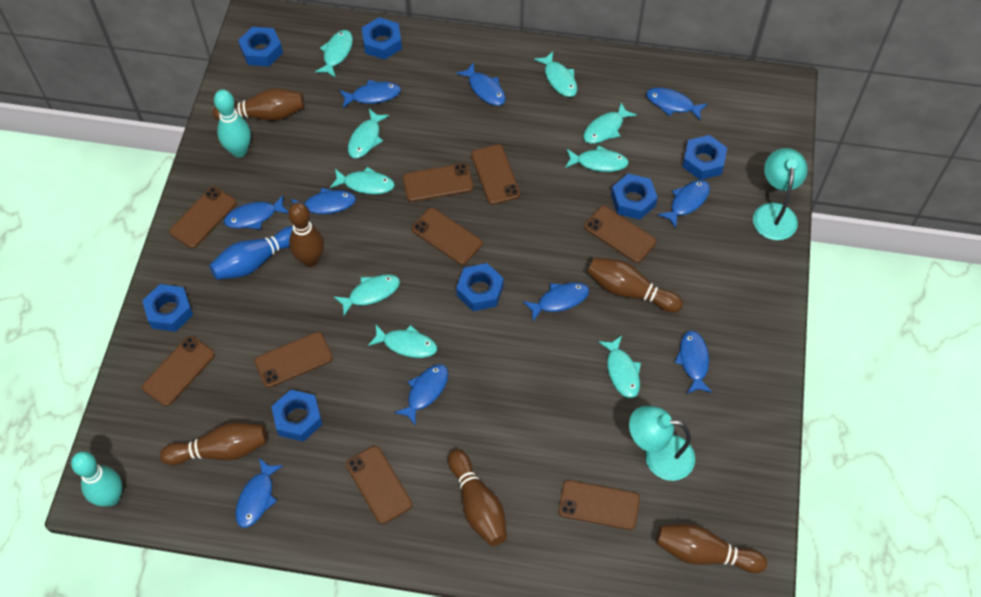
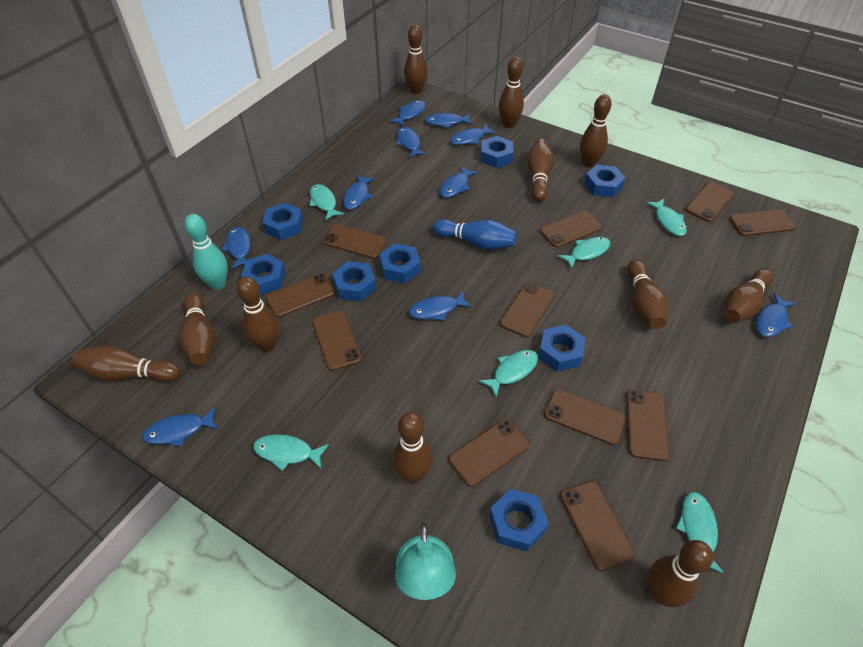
blue nut: [142,284,193,332] [238,27,283,66] [271,390,323,442] [362,17,402,59] [456,263,504,311] [611,173,658,220] [682,135,727,180] = 7 -> [241,254,286,295] [262,203,303,240] [332,261,376,301] [379,243,421,283] [481,136,513,168] [489,489,549,551] [538,325,586,371] [584,165,625,197] = 8
brown bowling pin: [160,422,267,465] [213,88,305,121] [288,202,324,267] [448,449,507,546] [587,257,683,312] [656,524,767,573] = 6 -> [72,345,181,382] [179,293,215,365] [237,276,279,352] [392,412,433,484] [404,25,428,94] [499,57,524,128] [527,139,554,202] [580,94,612,168] [627,260,668,329] [647,540,713,607] [724,269,773,323] = 11
brown phone: [142,336,215,406] [169,187,236,248] [254,332,333,388] [346,446,412,524] [403,163,473,202] [412,208,483,265] [471,144,520,205] [558,480,640,530] [584,206,656,263] = 9 -> [266,273,336,317] [312,311,362,371] [323,224,387,259] [449,419,530,487] [500,282,555,337] [540,211,602,248] [544,389,626,445] [560,481,635,571] [626,390,670,461] [685,182,735,222] [729,209,796,236] = 11
turquoise bowling pin: [71,451,123,507] [214,89,251,158] = 2 -> [184,214,228,290] = 1
turquoise fish: [315,30,353,78] [330,167,395,194] [334,275,400,316] [348,109,389,158] [368,325,437,358] [534,51,577,97] [565,145,629,172] [583,103,637,144] [598,336,641,398] = 9 -> [253,434,329,471] [309,184,344,221] [479,350,538,397] [558,237,610,269] [646,199,687,236] [676,492,724,574] = 6
turquoise lamp: [629,406,695,481] [753,148,808,240] = 2 -> [395,522,456,600] = 1

